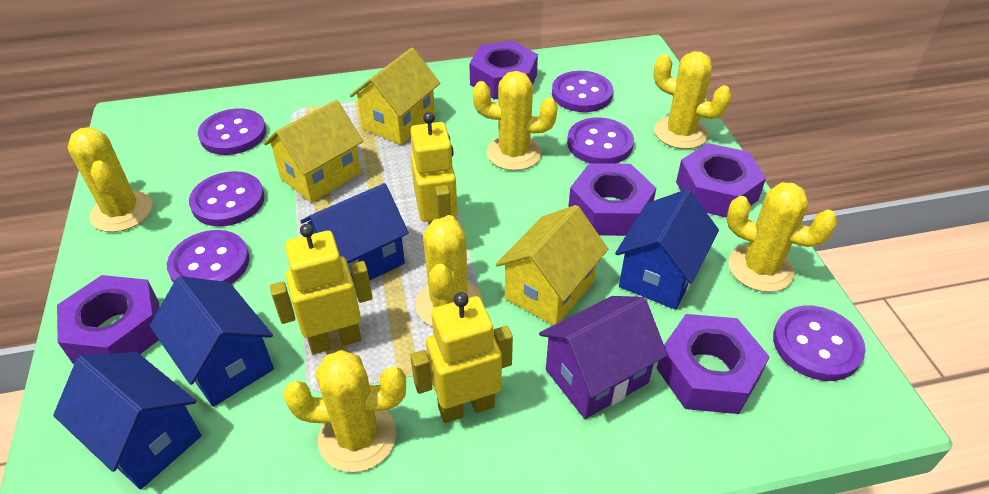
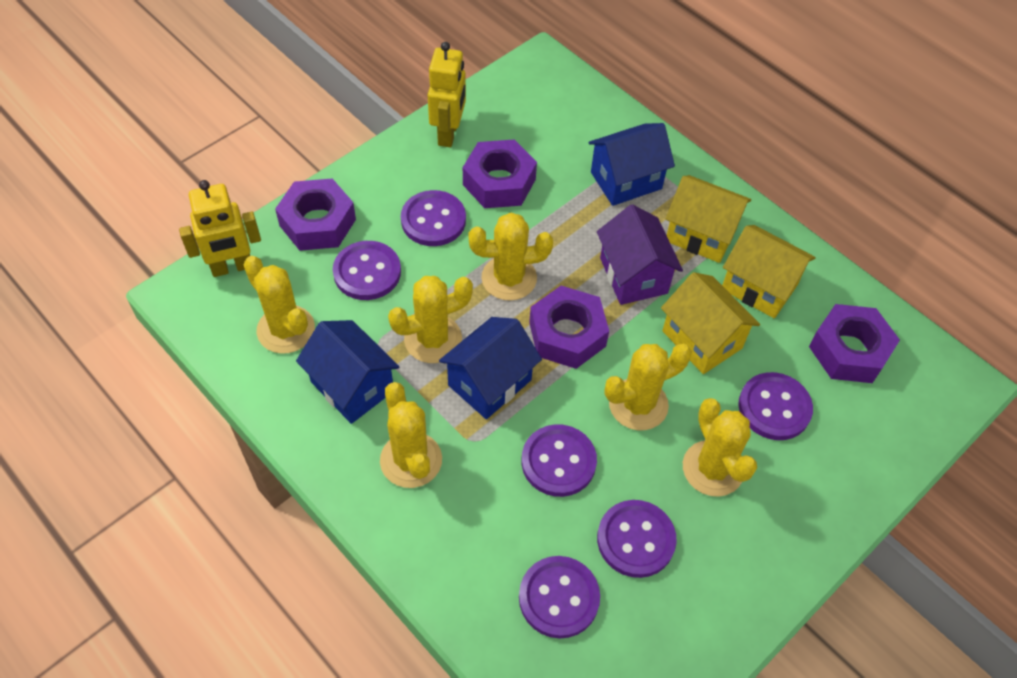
blue house: [53,352,201,489] [150,276,274,407] [301,183,409,286] [615,189,719,310] = 4 -> [296,320,400,424] [439,317,542,419] [588,123,675,206] = 3
purple nut: [57,275,160,364] [469,41,538,100] [568,163,656,236] [656,314,770,414] [676,143,766,218] = 5 -> [275,178,356,251] [463,139,537,208] [529,286,609,369] [809,304,900,383] = 4
yellow robot: [270,224,373,354] [410,112,457,225] [410,292,513,423] = 3 -> [179,180,261,277] [427,42,466,147] = 2

